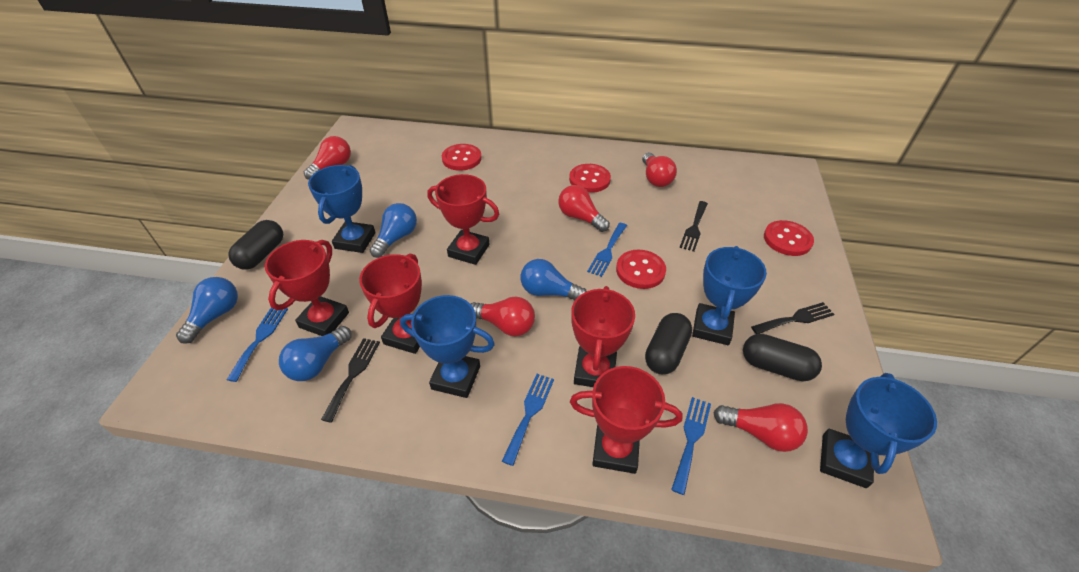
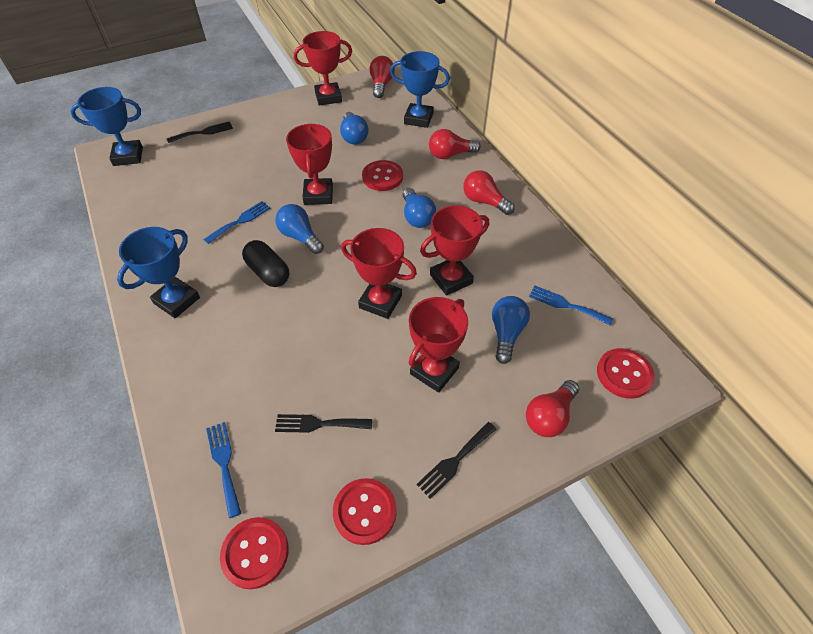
black capsule: [228,220,283,270] [645,313,692,374] [743,334,822,381] = 3 -> [242,240,289,287] = 1
blue fork: [227,307,288,382] [502,374,554,466] [587,223,627,277] [671,397,711,495] = 4 -> [203,201,270,244] [206,422,242,518] [529,286,613,325] = 3
blue trophy: [308,165,376,253] [400,295,495,398] [692,246,767,345] [820,373,937,488] = 4 -> [70,87,143,166] [117,227,200,318] [390,51,450,128] = 3
red light bulb: [304,136,351,180] [471,297,535,336] [558,185,610,232] [642,153,677,187] [714,403,808,452] = 5 -> [369,56,395,98] [429,129,481,159] [463,170,515,215] [526,380,579,437] = 4

